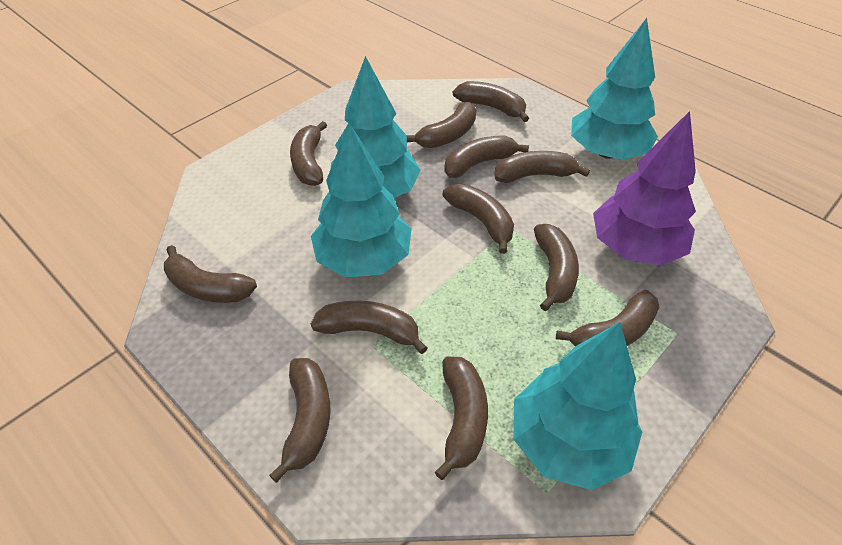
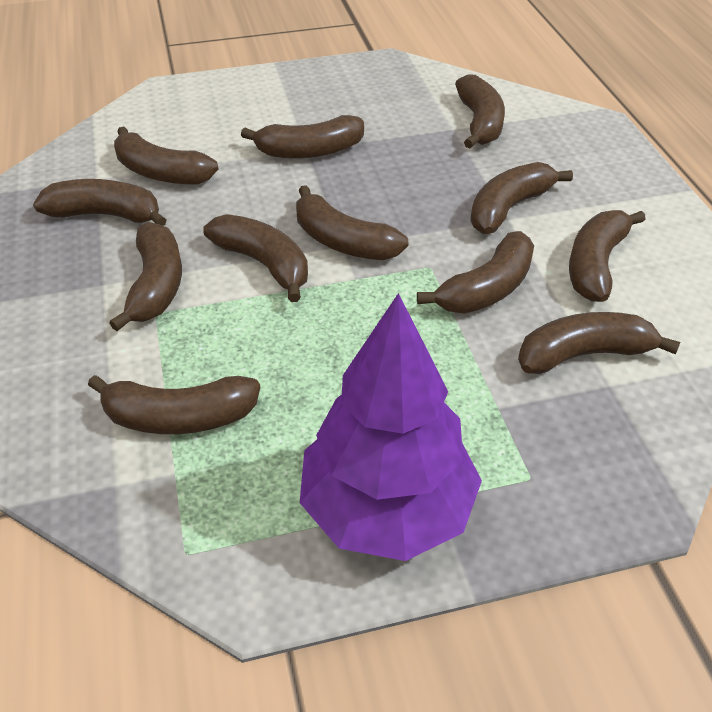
turquoise tree: [311,123,411,277] [331,56,421,198] [514,322,642,490] [571,18,658,160] = 4 -> none = 0

